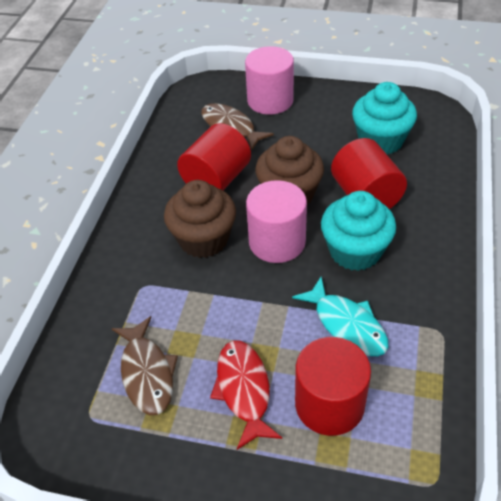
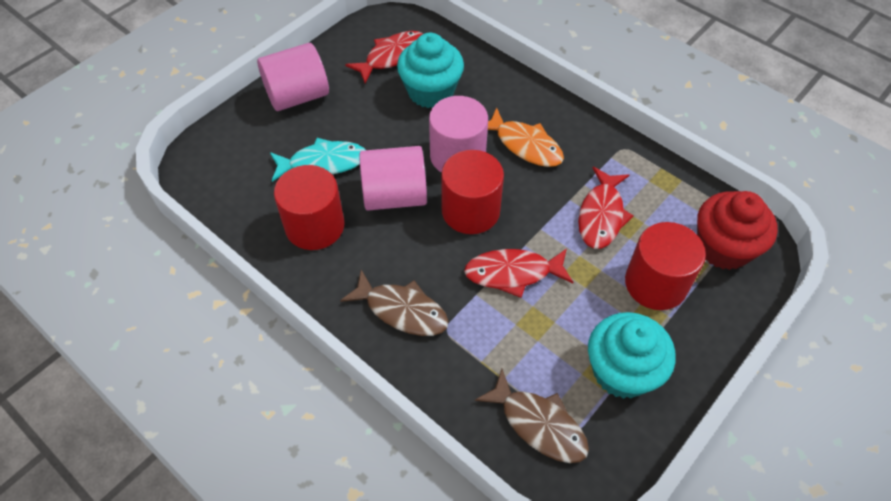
brown cupcake: [164,180,236,258] [255,136,324,206] = 2 -> none = 0
orange fish: none = 0 -> [488,107,564,167] = 1
pink cylinder: [245,46,294,115] [246,180,307,263] = 2 -> [257,43,329,111] [359,146,427,211] [429,96,488,173] = 3
red cupcake: none = 0 -> [697,191,778,270] = 1
red fish: [210,340,282,450] = 1 -> [345,31,423,83] [464,249,573,298] [578,167,634,249] = 3

